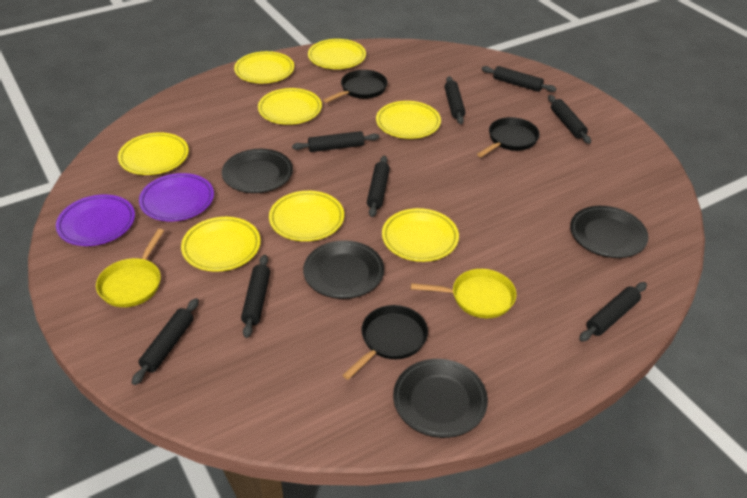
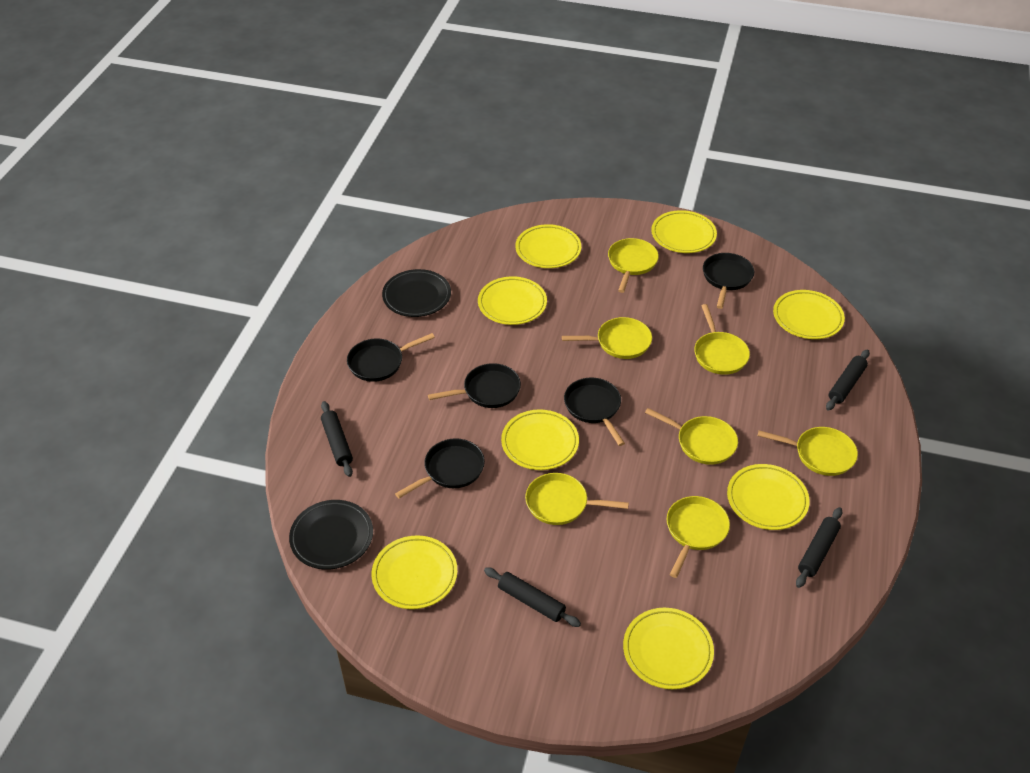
black pan: [323,70,388,103] [343,305,428,380] [477,117,540,157] = 3 -> [347,333,435,382] [395,438,485,498] [428,363,521,408] [564,377,625,446] [703,253,754,309] = 5
black plate: [222,149,293,193] [303,240,384,299] [393,359,488,438] [570,206,648,258] = 4 -> [289,500,373,570] [382,269,451,317] = 2
black rolling pin: [132,298,199,385] [241,255,270,338] [292,131,380,152] [367,156,390,217] [445,76,465,124] [482,66,557,92] [548,95,591,144] [579,282,647,341] = 8 -> [321,401,353,477] [484,567,581,627] [796,507,842,588] [826,349,870,411] = 4
purple plate: [56,194,135,246] [139,173,214,221] = 2 -> none = 0
yellow pan: [96,229,164,307] [411,269,516,318] = 2 -> [525,473,629,525] [562,317,652,359] [608,238,659,293] [645,408,738,465] [667,496,730,578] [694,304,750,375] [758,427,858,476] = 7

